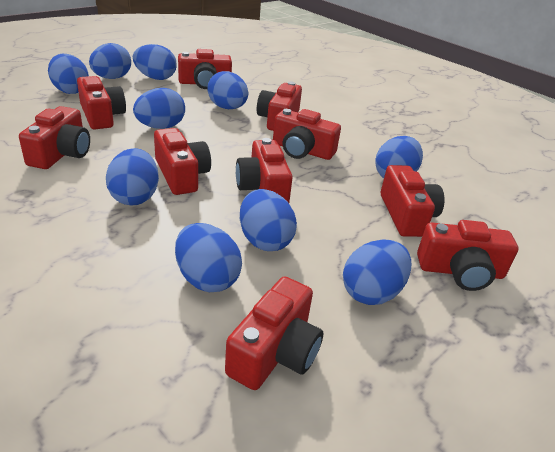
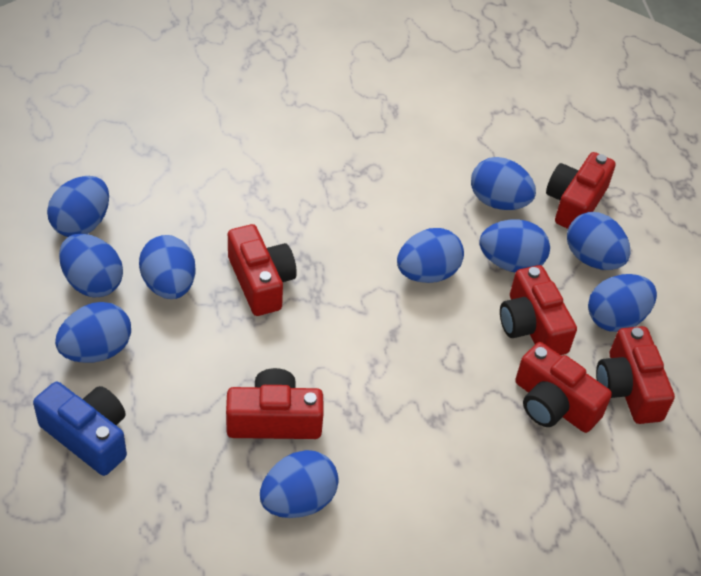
blue camera: none = 0 -> [33,382,127,476] = 1
red camera: [19,106,90,169] [77,76,126,129] [154,128,211,195] [178,49,232,89] [225,276,323,390] [236,138,293,203] [257,81,302,131] [273,109,341,160] [381,165,444,237] [417,220,519,291] = 10 -> [226,368,324,439] [228,224,297,316] [500,265,577,355] [515,342,612,433] [546,152,616,229] [596,326,675,424] = 6

